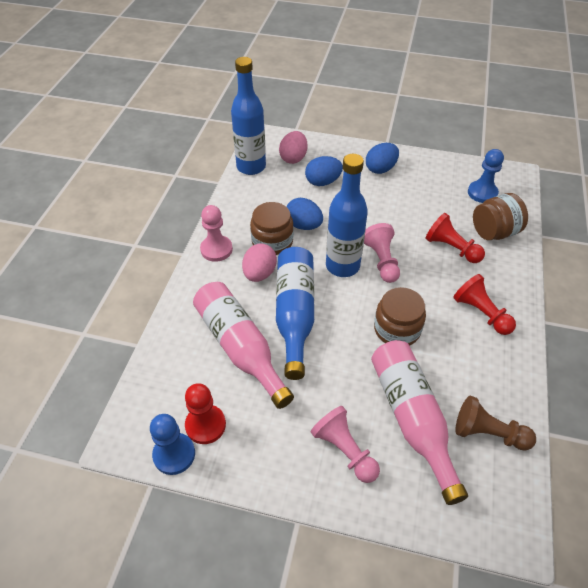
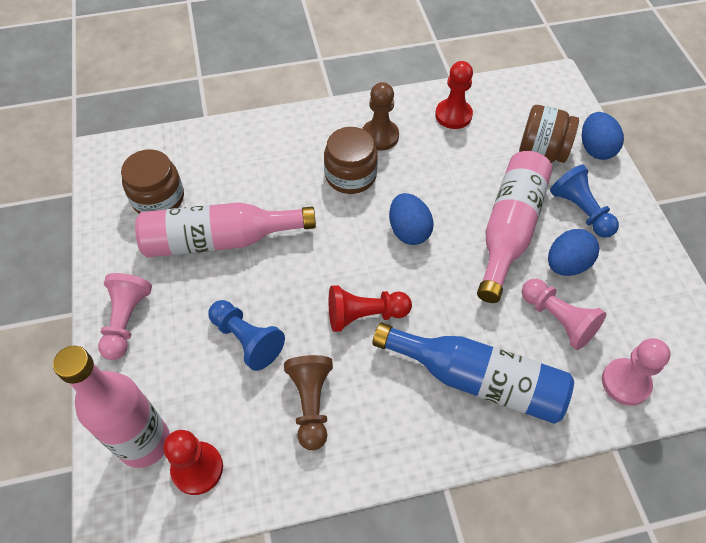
blue bottle: [231,57,266,175] [276,247,314,380] [326,154,368,277] = 3 -> [372,322,574,424] = 1
brown pawn: [455,396,536,451] = 1 -> [284,355,333,450] [362,82,399,151] = 2
pink bottle: [193,282,294,409] [371,340,468,505] = 2 -> [53,346,170,468] [135,202,316,258] [477,151,552,303] = 3
pink egg: [242,243,277,282] [279,131,308,164] = 2 -> none = 0

